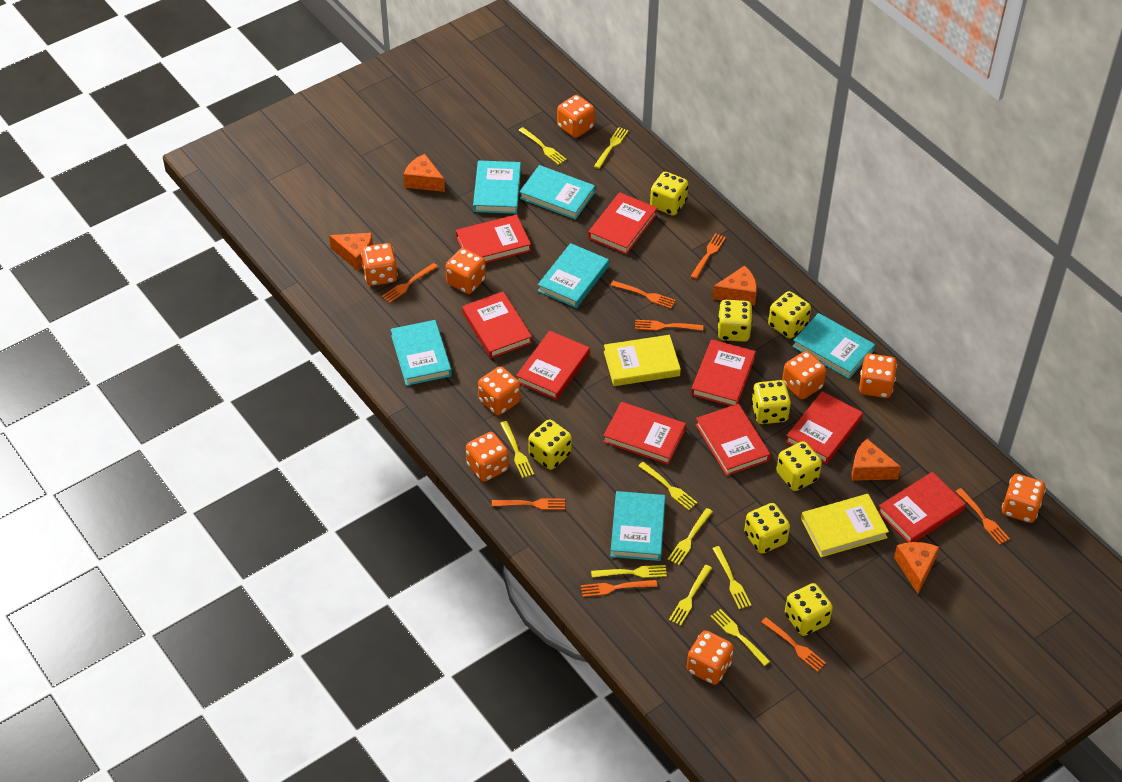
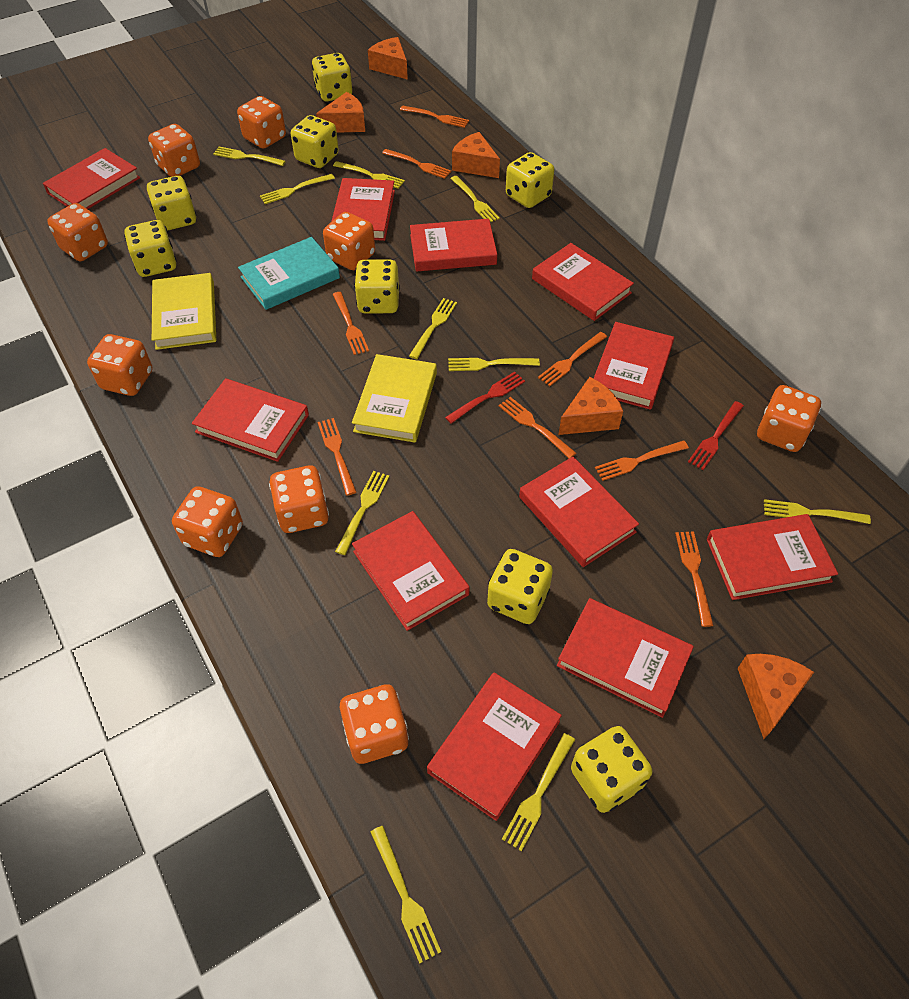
red book: [456,215,531,263] [462,292,532,358] [516,331,590,400] [588,192,657,255] [603,402,686,465] [691,340,756,406] [695,404,771,476] [786,391,863,464] [878,472,966,543] = 9 -> [43,148,140,209] [192,378,309,462] [331,178,395,241] [352,511,470,631] [410,219,497,272] [427,672,562,821] [519,457,639,567] [532,243,634,321] [557,598,694,718] [593,322,674,410] [707,514,838,600] = 11
red fork: none = 0 -> [445,372,525,424] [688,401,744,470] = 2
turquoise book: [391,320,452,386] [473,160,521,214] [519,165,595,220] [538,243,609,308] [610,491,666,561] [792,313,875,379] = 6 -> [238,237,340,310] = 1
yellow fork: [500,421,534,478] [518,127,567,165] [591,565,667,578] [594,127,629,169] [638,462,698,510] [668,508,713,565] [669,565,712,626] [710,609,770,666] [712,546,751,609] = 9 -> [213,147,286,166] [260,174,335,204] [333,161,405,189] [335,471,390,555] [371,826,441,964] [409,298,457,359] [448,358,540,371] [450,176,500,222] [502,733,575,851] [764,499,871,524] = 10

